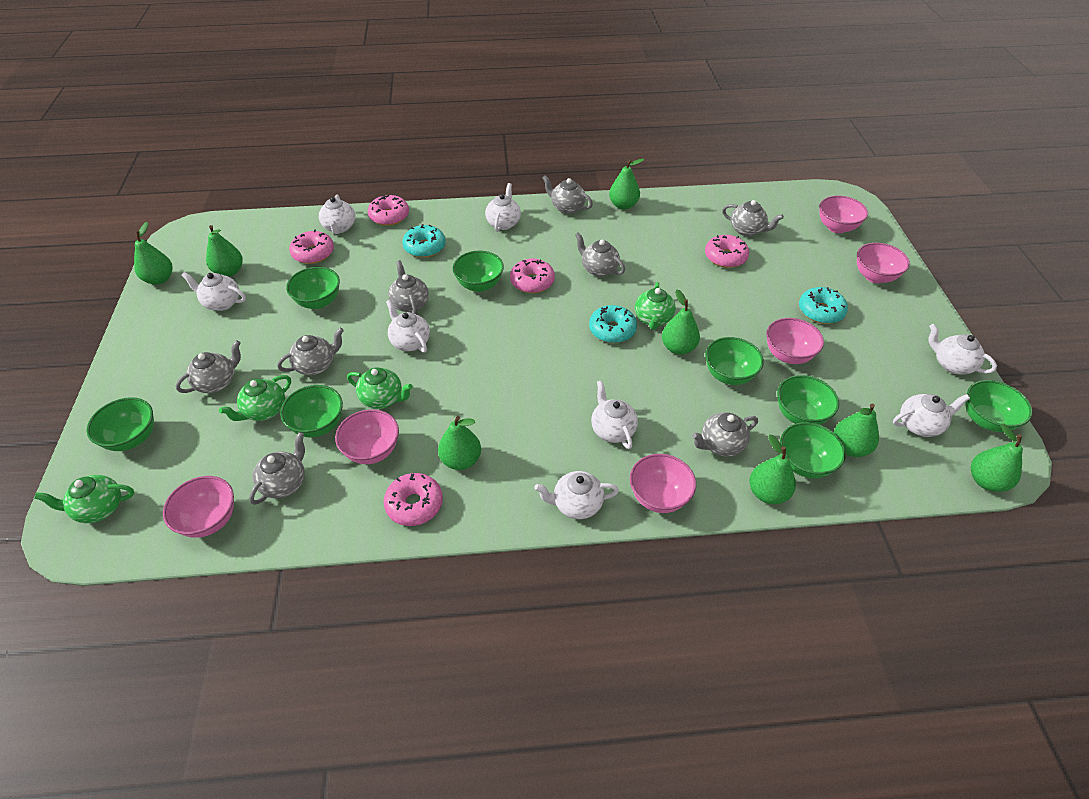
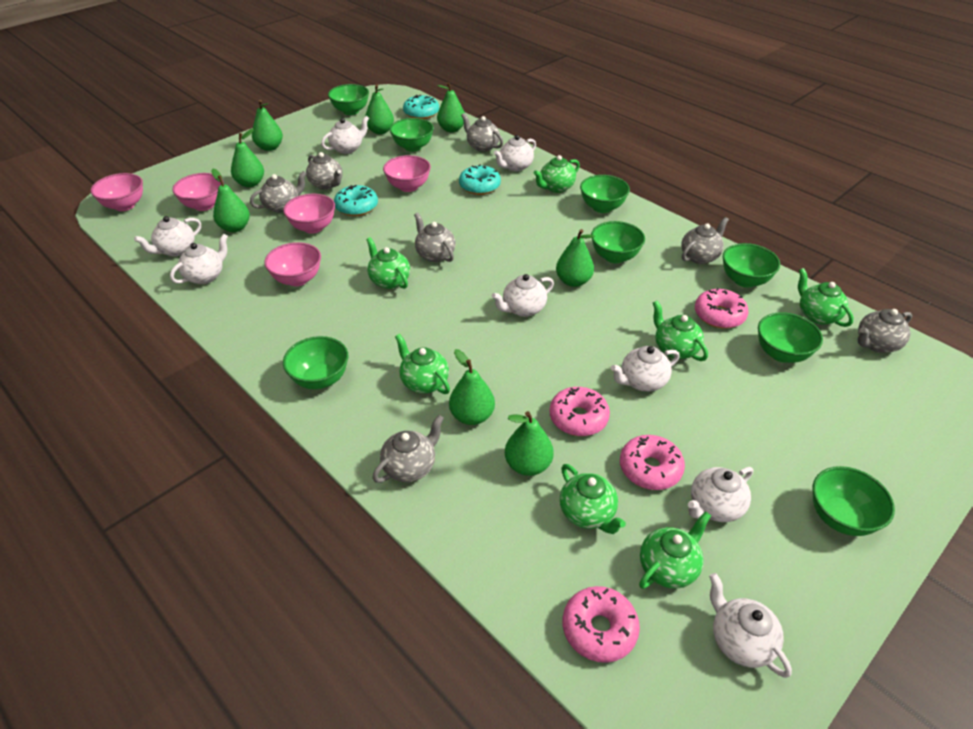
green teapot: [34,475,134,523] [219,375,291,421] [347,367,412,409] [635,282,676,330] = 4 -> [366,237,410,289] [395,334,450,394] [534,155,580,193] [560,464,626,534] [639,511,711,589] [653,301,708,361] [798,268,854,327] = 7
grey teapot: [176,340,241,393] [249,432,305,505] [277,328,344,375] [388,260,429,314] [542,175,593,214] [575,232,625,277] [692,412,758,457] [722,200,784,236] = 8 -> [250,171,307,213] [306,152,343,190] [373,415,444,483] [414,213,456,262] [461,113,503,152] [681,217,729,264] [858,309,912,353] = 7
pink bowl: [163,476,234,537] [335,409,399,464] [630,454,696,513] [767,318,824,364] [819,195,868,233] [857,243,910,283] = 6 -> [91,173,143,211] [172,173,224,211] [264,242,321,286] [283,194,335,234] [383,155,431,192] = 5
pink donut: [289,230,334,264] [368,195,409,226] [384,473,443,526] [510,259,555,293] [705,235,749,268] = 5 -> [549,387,610,436] [563,586,640,663] [620,435,685,490] [695,288,749,329] = 4

